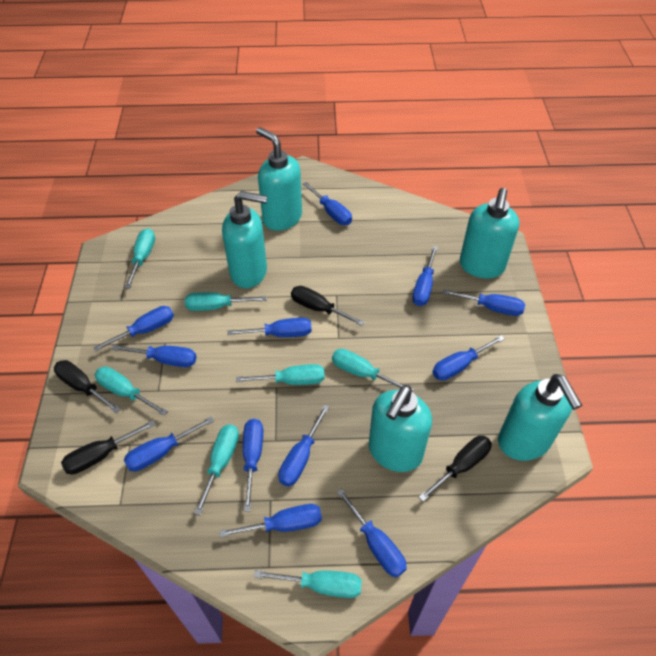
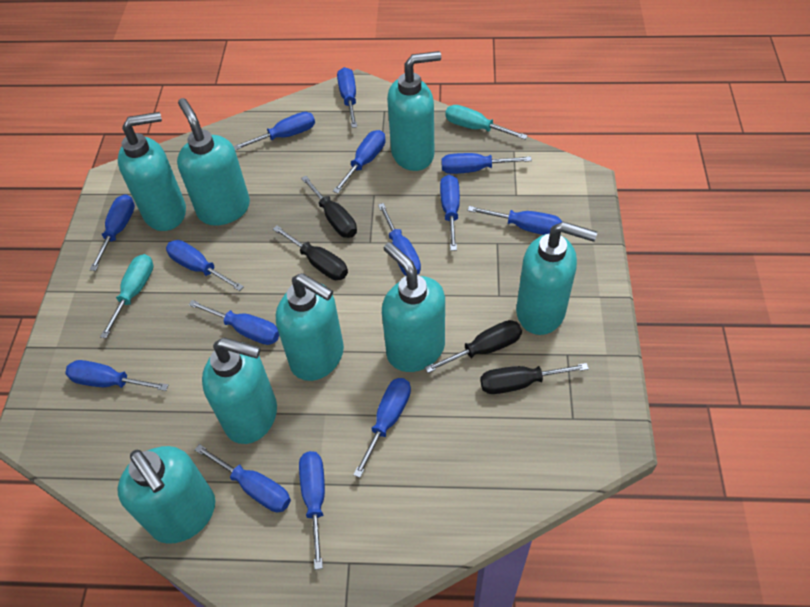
blue screwdriver: [93,306,174,352] [111,345,196,367] [124,416,214,471] [219,504,322,538] [227,318,312,337] [243,419,263,511] [278,405,329,486] [303,182,352,225] [337,488,407,578] [412,246,438,306] [432,335,505,381] [443,289,525,316] = 12 -> [65,360,168,391] [90,194,135,271] [166,240,244,291] [188,300,279,345] [195,444,291,512] [233,112,315,150] [299,451,325,570] [333,130,386,193] [337,67,357,128] [353,378,411,478] [378,203,421,276] [440,175,460,251] [441,153,532,174] [468,206,563,235] = 14
turquoise screwdriver: [95,367,168,416] [125,228,155,289] [185,292,267,311] [194,424,239,515] [236,364,325,385] [254,570,362,598] [332,349,413,391] = 7 -> [100,254,154,339] [445,105,528,139] = 2
turquoise soap dispenser: [222,191,267,288] [256,127,302,231] [369,385,432,472] [460,188,519,278] [498,374,582,461] = 5 -> [117,446,215,544] [118,112,186,231] [177,98,250,226] [202,337,277,444] [276,273,344,381] [382,242,445,372] [387,51,441,171] [516,222,597,335] = 8

